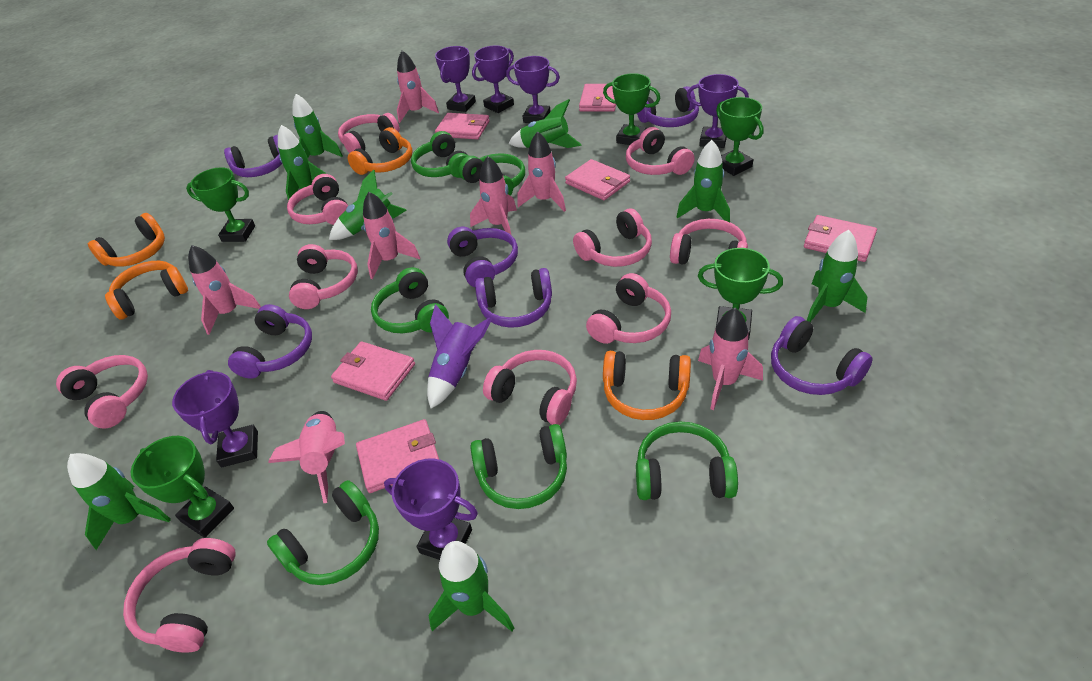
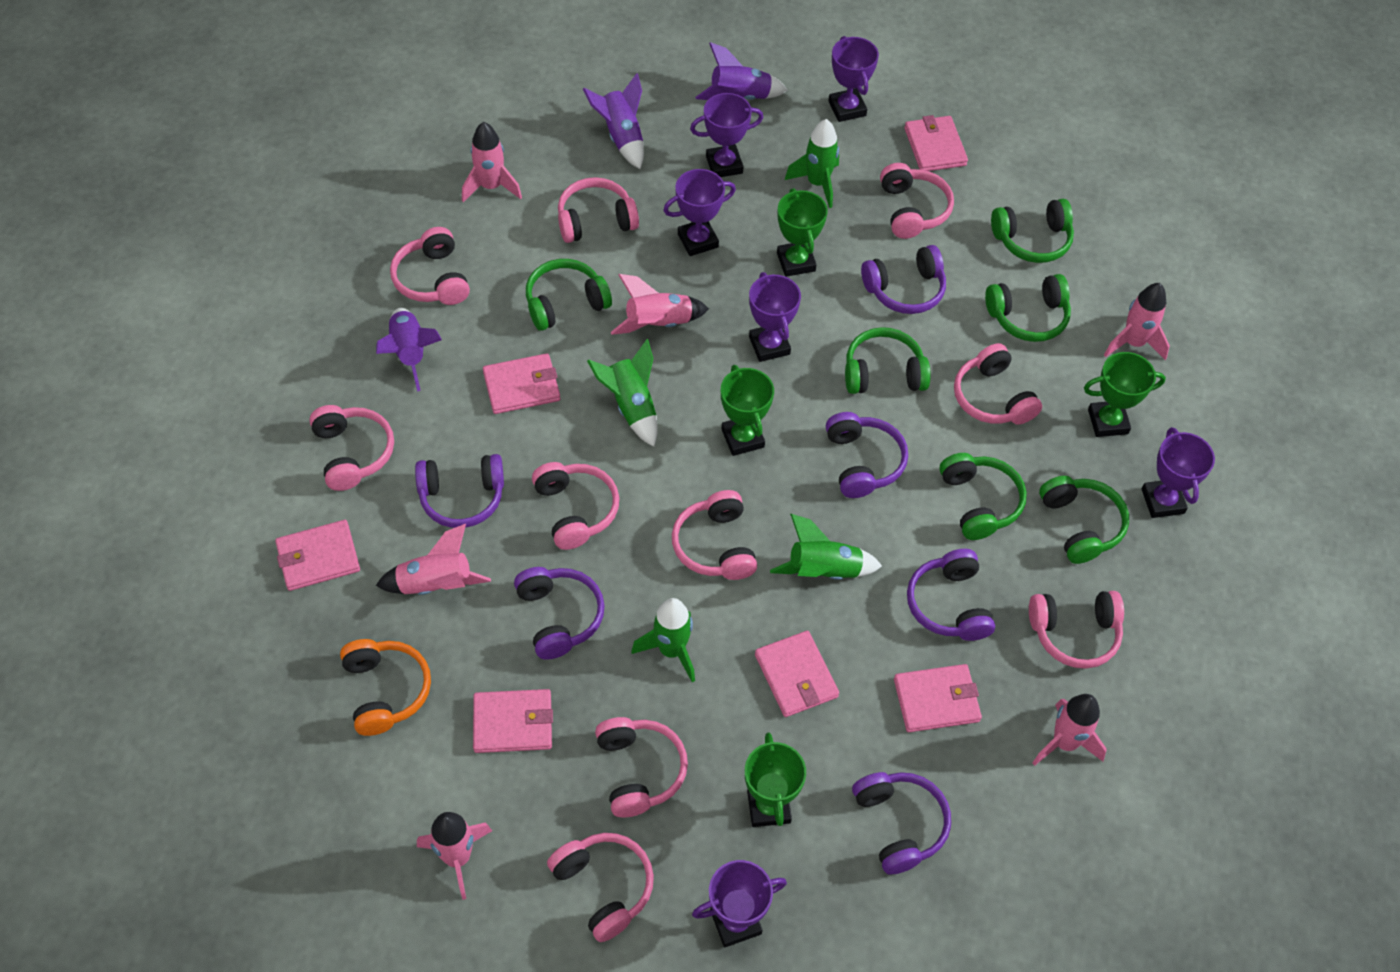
green rocket: [67,453,171,550] [278,125,327,201] [293,94,343,158] [329,170,406,240] [429,541,514,632] [508,99,582,148] [677,140,730,222] [807,230,867,322] = 8 -> [587,339,658,447] [631,598,695,682] [770,514,882,580] [785,119,839,208] = 4
green trophy: [131,436,234,538] [186,167,255,242] [603,73,660,145] [698,248,783,340] [716,97,764,176] = 5 -> [721,365,774,456] [745,733,806,827] [777,188,828,277] [1084,352,1166,437] = 4
orange headphones: [88,213,165,267] [105,261,188,320] [348,127,413,175] [603,351,691,420] = 4 -> [340,639,431,736] = 1
pink rocket: [188,245,261,335] [268,411,345,504] [363,192,420,279] [397,50,439,123] [470,156,517,235] [517,131,566,212] [698,308,763,410] = 7 -> [376,524,491,595] [417,812,492,900] [462,122,522,202] [611,274,709,335] [1032,694,1107,766] [1104,283,1170,360] = 6
purple rocket: [427,304,492,408] = 1 -> [376,308,442,392] [583,73,644,169] [695,42,788,100] = 3

